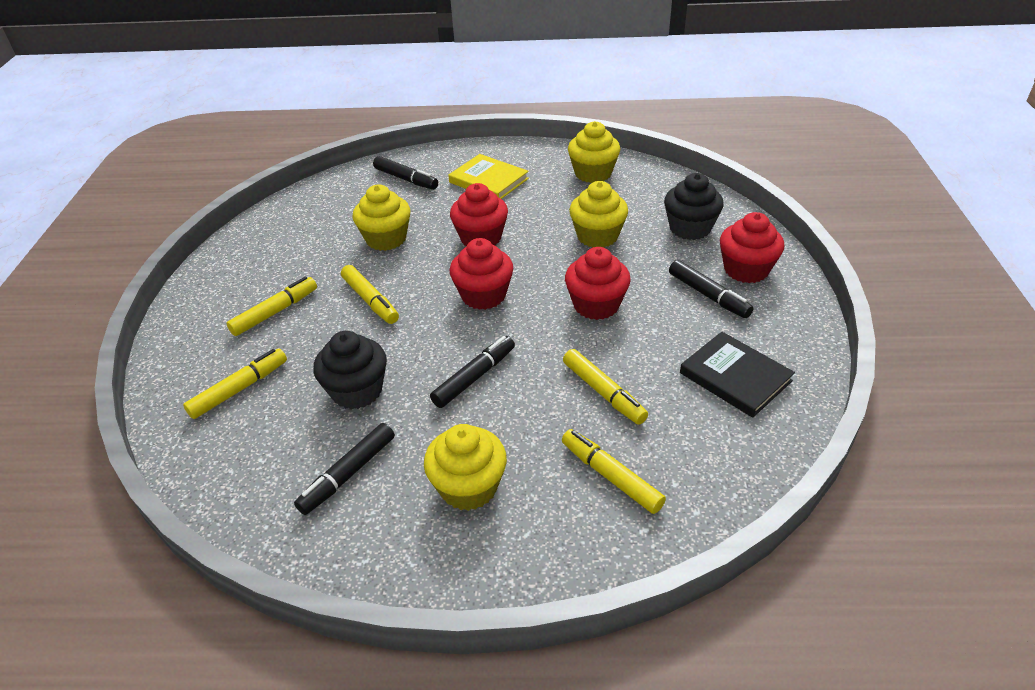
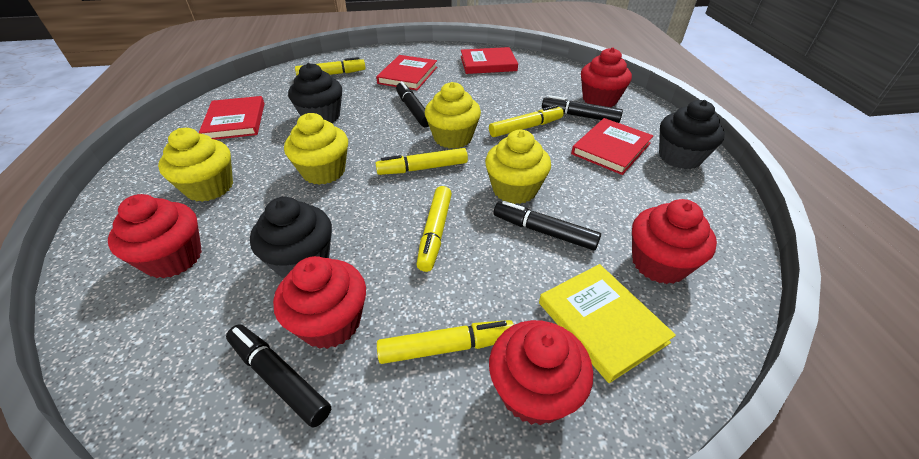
black book: [680,332,795,418] = 1 -> none = 0
black cupcake: [313,331,387,409] [664,173,724,240] = 2 -> [250,197,332,278] [288,63,342,123] [659,100,725,169] = 3
red book: none = 0 -> [199,96,265,140] [376,55,437,90] [461,47,518,74] [571,118,653,175] = 4
red cupcake: [450,183,508,246] [450,238,513,310] [565,247,631,320] [720,212,784,283] = 4 -> [108,194,202,278] [273,256,366,349] [489,320,593,425] [581,47,632,107] [632,199,717,284] = 5

